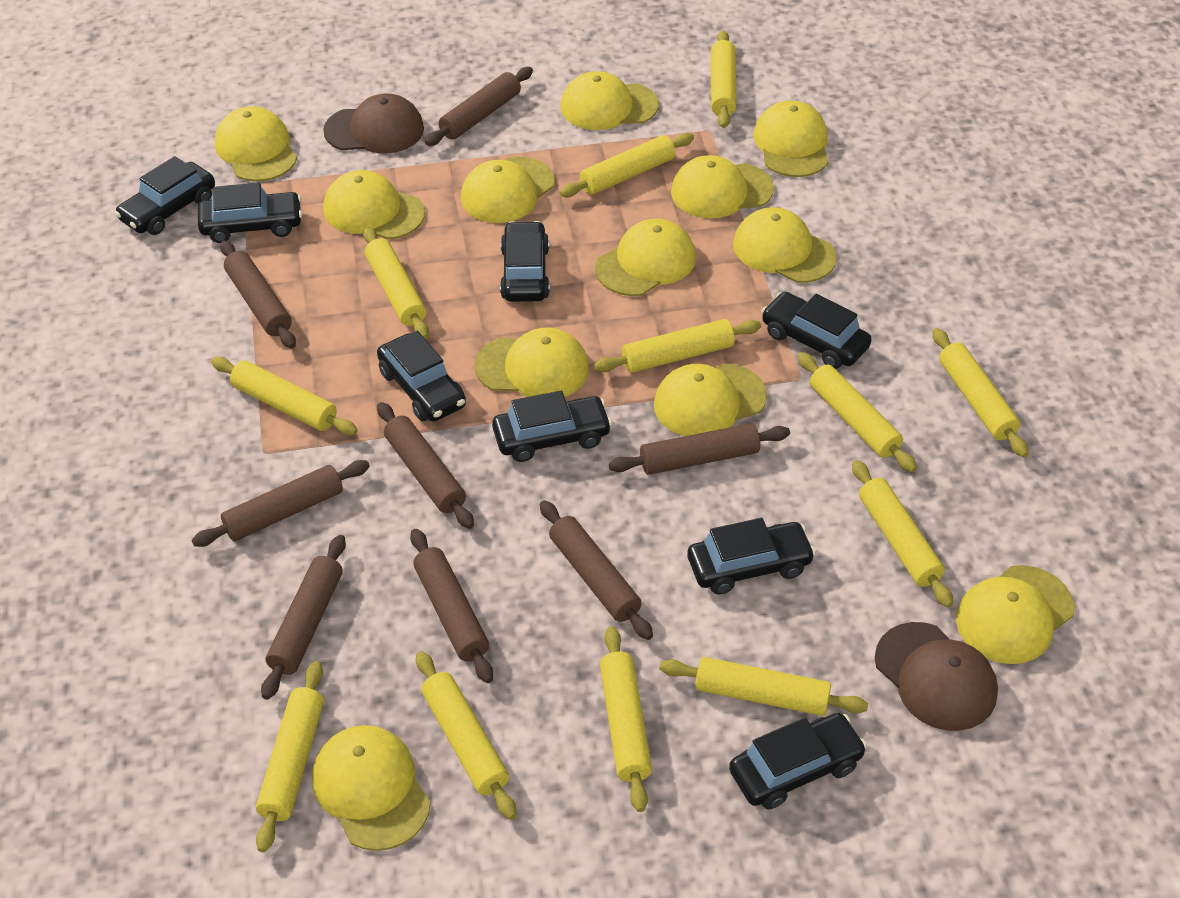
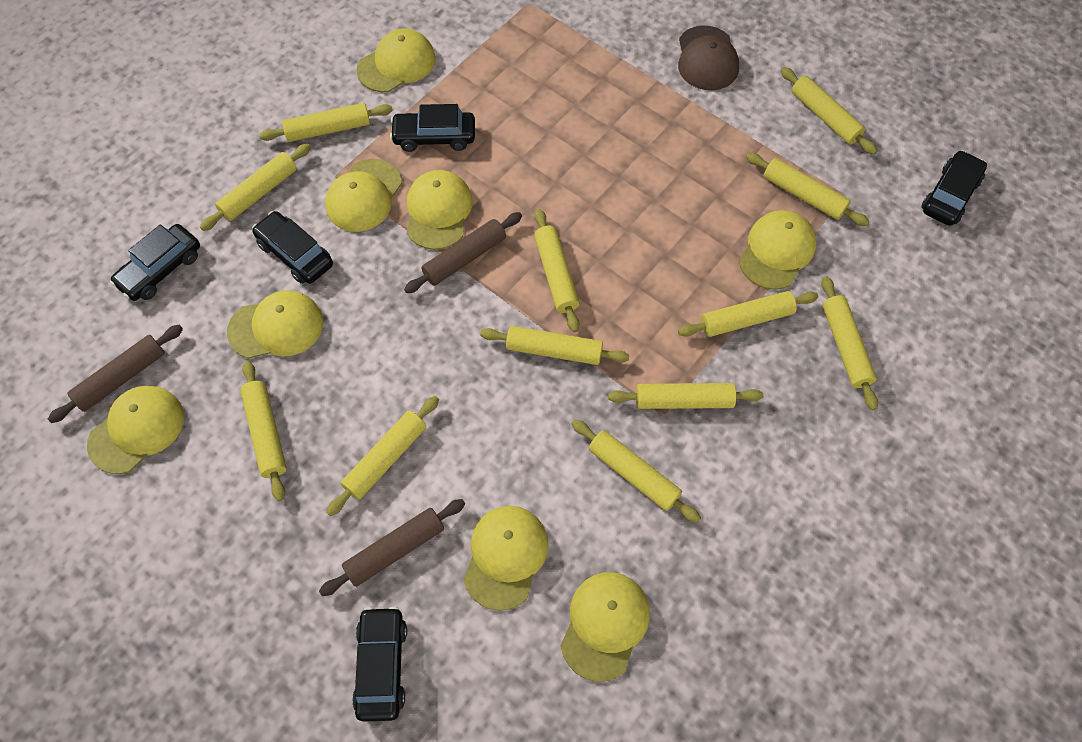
black car: [114,156,215,235] [198,183,302,243] [377,331,466,422] [492,391,612,462] [500,221,550,302] [687,518,816,595] [729,713,867,809] [761,292,872,369] = 8 -> [110,224,200,301] [252,211,333,284] [352,606,407,722] [390,104,475,152] [921,150,987,226] = 5
brown cap: [323,93,424,154] [875,622,998,731] = 2 -> [678,26,739,90] = 1
brown rolling pin: [192,460,370,547] [220,240,296,349] [261,535,346,700] [377,402,474,529] [410,529,493,683] [425,67,533,146] [540,500,653,640] [609,423,790,475] = 8 -> [48,324,183,423] [319,499,465,596] [404,212,522,293] = 3
yellow cap: [215,106,297,182] [312,725,431,851] [323,170,425,240] [461,157,555,223] [475,327,589,397] [560,71,659,130] [595,219,696,296] [654,363,767,436] [671,155,774,218] [733,207,837,283] [754,101,829,177] [956,565,1074,664] = 12 -> [87,386,184,474] [227,290,323,359] [325,159,402,232] [357,29,436,92] [407,170,473,250] [463,506,549,611] [561,572,650,682] [739,210,816,290] = 8

